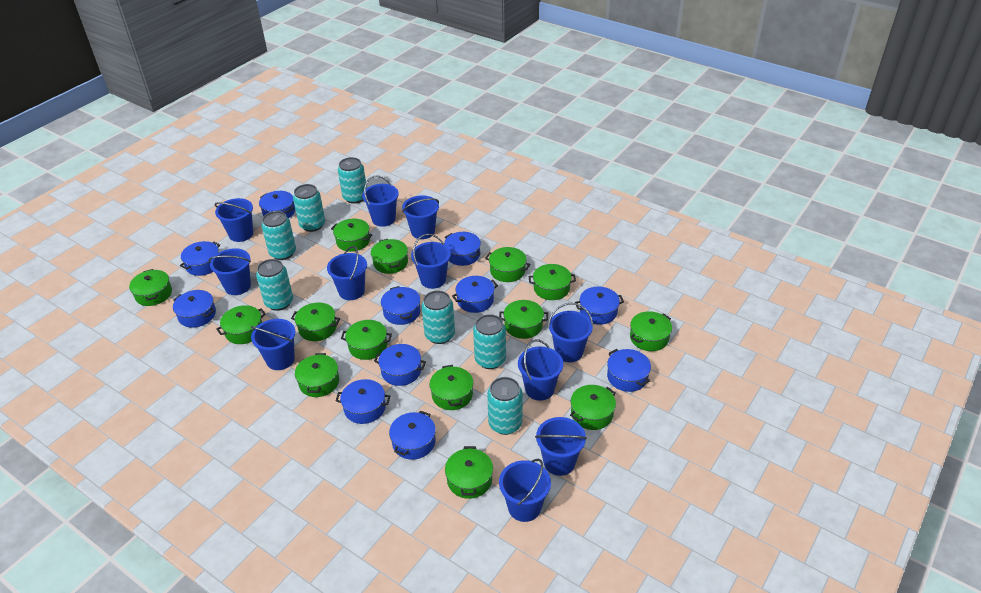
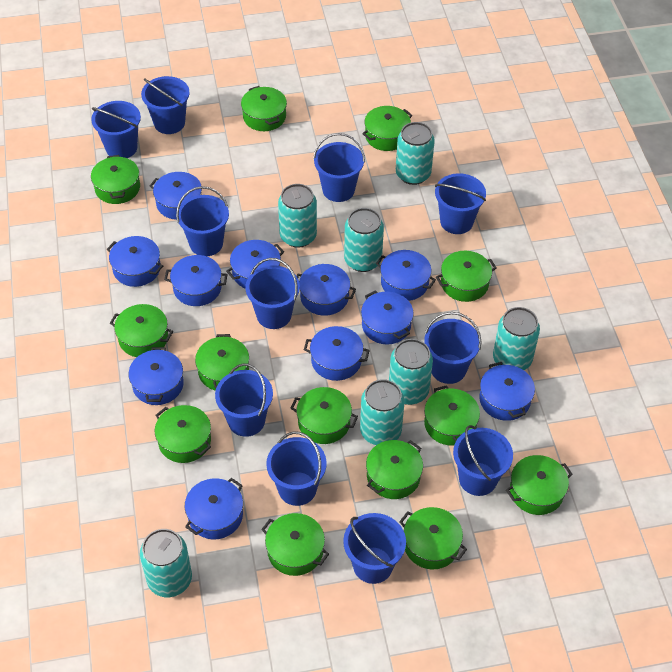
green pot: [129,269,172,306] [216,305,266,344] [291,302,340,341] [295,353,339,397] [331,219,372,252] [341,320,392,360] [371,239,408,274] [430,365,473,410] [445,446,493,499] [485,247,530,282] [499,300,548,339] [529,264,576,300] [570,385,616,430] [630,311,672,351] = 14 -> [91,155,140,204] [110,304,173,357] [155,405,211,463] [195,334,249,391] [241,86,287,131] [261,513,329,576] [290,387,358,444] [362,106,412,151] [366,440,423,499] [399,507,467,569] [424,385,480,445] [436,251,497,302] [506,455,573,515] = 13

